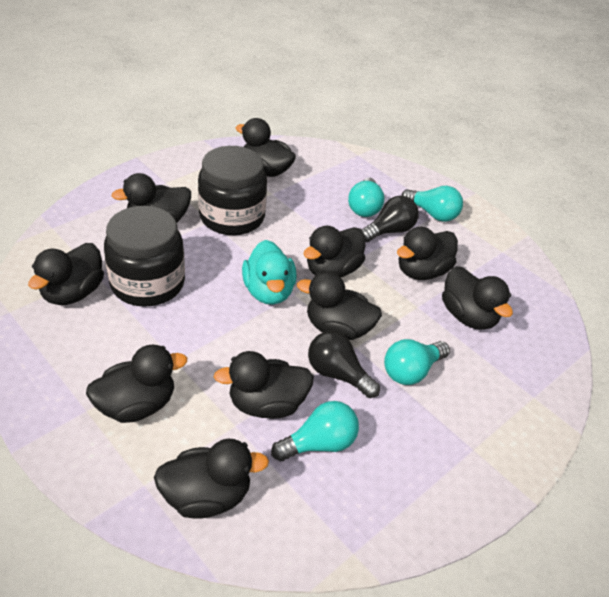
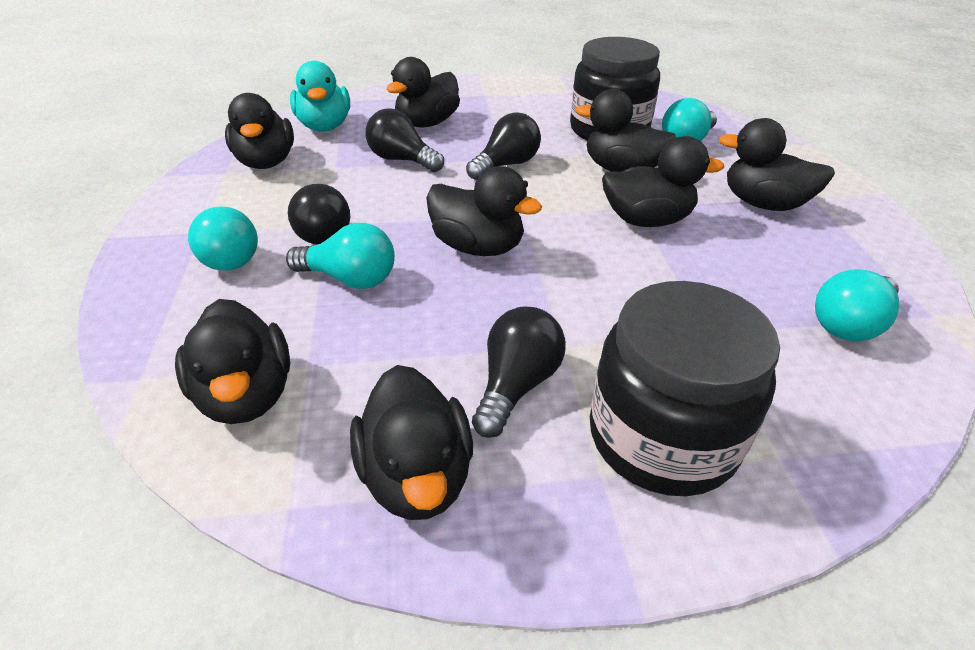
black duck: [28,243,104,305] [86,345,187,423] [112,173,191,223] [154,439,269,519] [214,351,314,419] [236,118,296,177] [297,272,382,340] [304,226,365,277] [397,227,458,280] [442,266,513,330] = 10 -> [175,299,290,424] [225,93,294,169] [350,365,473,520] [386,57,460,127] [426,166,542,256] [576,89,676,172] [602,136,724,227] [718,118,835,211] = 8
black light bulb: [308,331,380,398] [361,196,419,242] = 2 -> [288,184,350,244] [366,108,444,172] [466,112,541,180] [472,306,566,438] = 4

